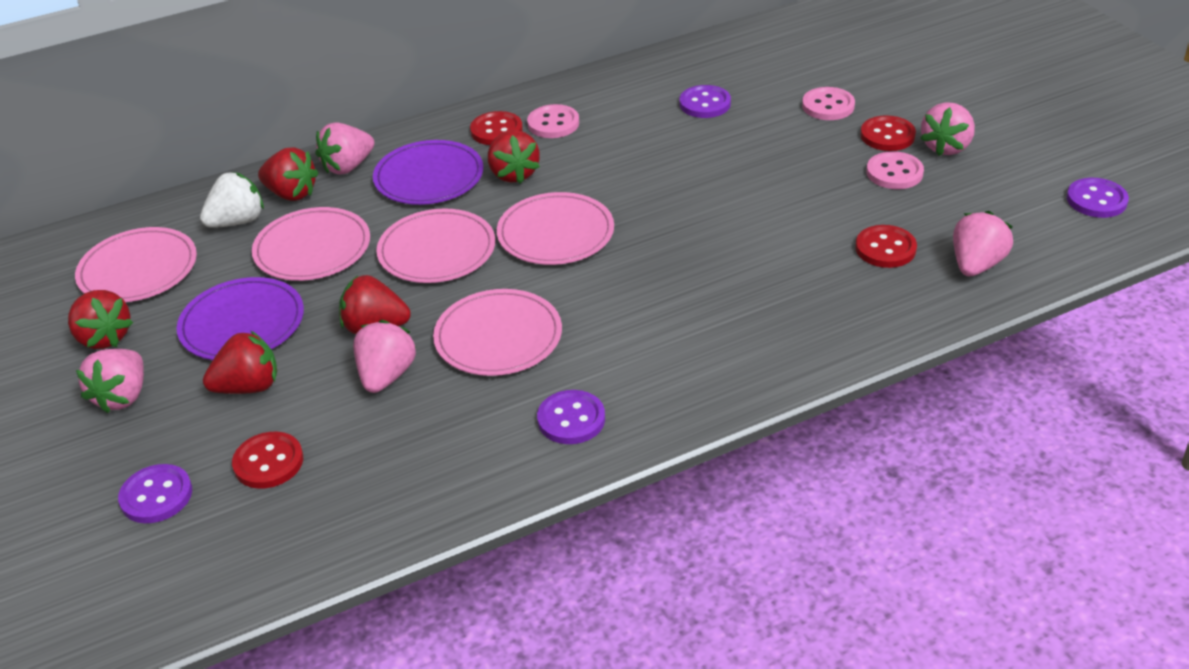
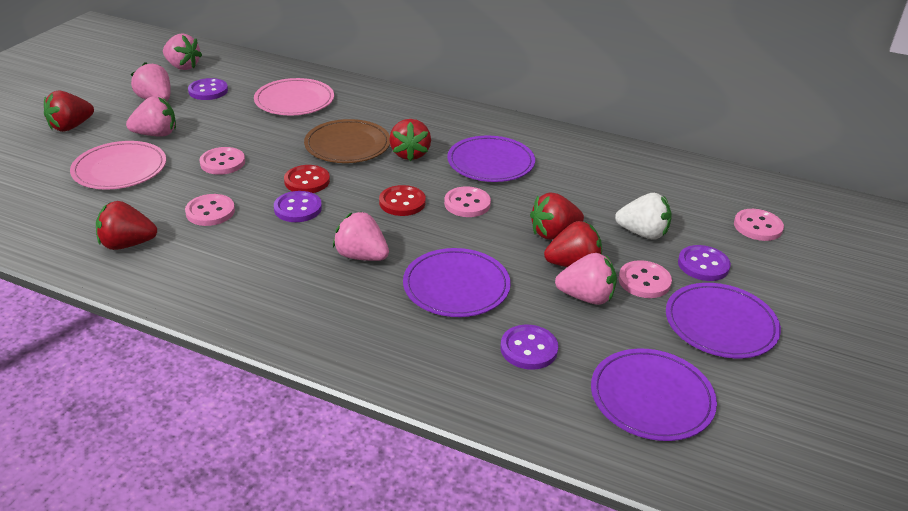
brown plate: none = 0 -> [304,119,390,163] = 1
pink button: [527,104,579,138] [802,87,855,120] [866,151,924,189] = 3 -> [185,194,235,226] [199,147,245,175] [444,186,491,217] [618,260,672,298] [734,209,784,241] = 5
pink plate: [75,227,197,302] [252,207,370,281] [376,209,495,283] [433,289,562,376] [497,192,614,265] = 5 -> [70,141,166,190] [254,78,334,115] = 2
purple plate: [177,277,304,360] [373,140,484,205] = 2 -> [403,248,511,317] [447,136,535,182] [591,348,717,441] [666,283,781,358] = 4
red button: [232,432,303,489] [470,111,523,145] [856,225,917,268] [860,115,916,151] = 4 -> [284,165,330,193] [379,185,426,216] = 2

